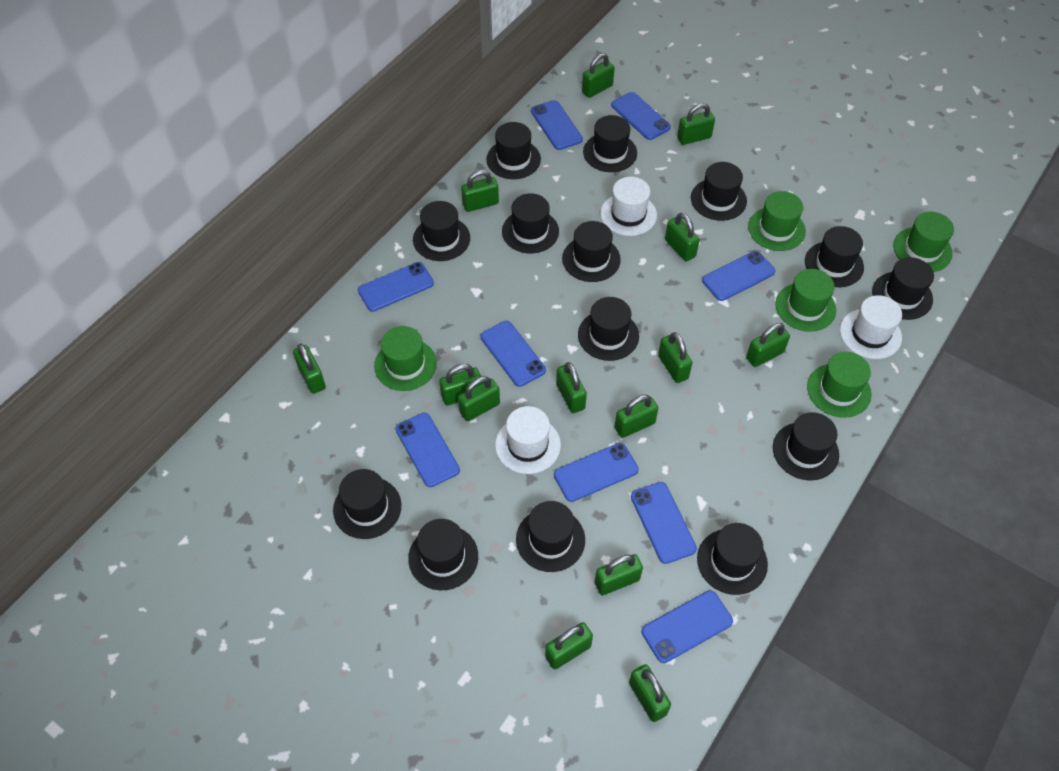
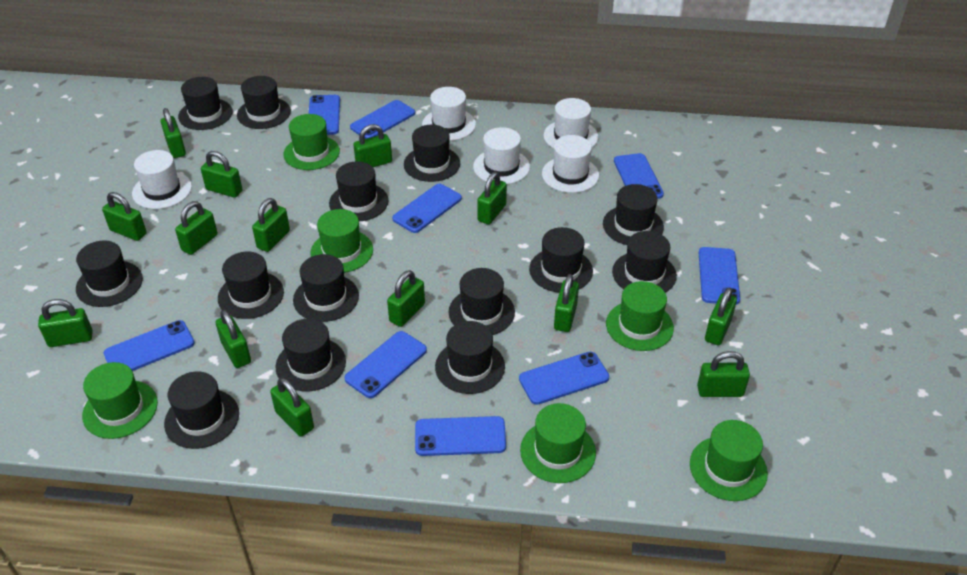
green hat: [374,326,437,391] [748,191,806,251] [775,269,836,332] [807,352,872,418] [893,212,954,272] = 5 -> [82,362,158,439] [283,114,340,170] [311,209,373,273] [520,403,596,483] [606,281,674,351] [690,420,768,501] = 6
white hat: [495,406,561,474] [600,177,657,236] [840,295,902,359] = 3 -> [132,150,192,209] [422,87,476,141] [473,127,530,184] [542,135,599,193] [544,98,598,149] = 5

